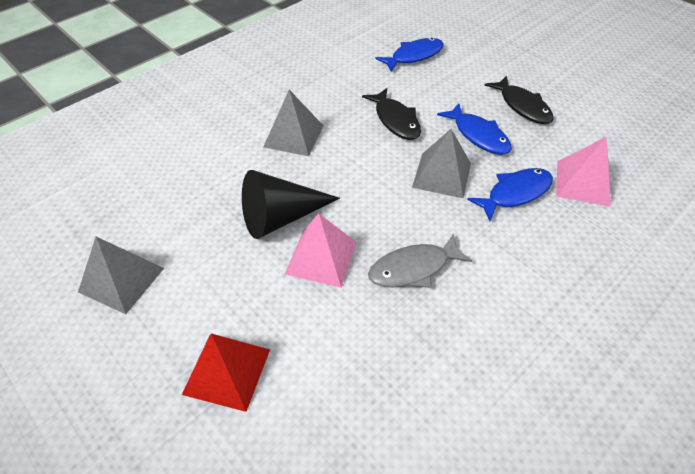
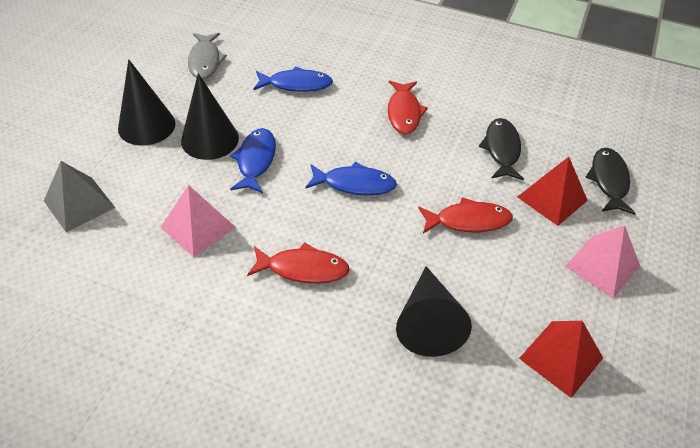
black cone: [242,170,340,239] = 1 -> [118,59,176,146] [181,73,239,160] [396,266,472,357] = 3
grey pyramid: [78,237,164,314] [263,90,323,156] [412,129,471,198] = 3 -> [44,161,115,232] = 1
red fish: none = 0 -> [247,242,350,284] [388,81,428,134] [418,197,513,234] = 3
red pyramid: [182,334,270,412] = 1 -> [517,157,588,226] [519,321,603,398] = 2

